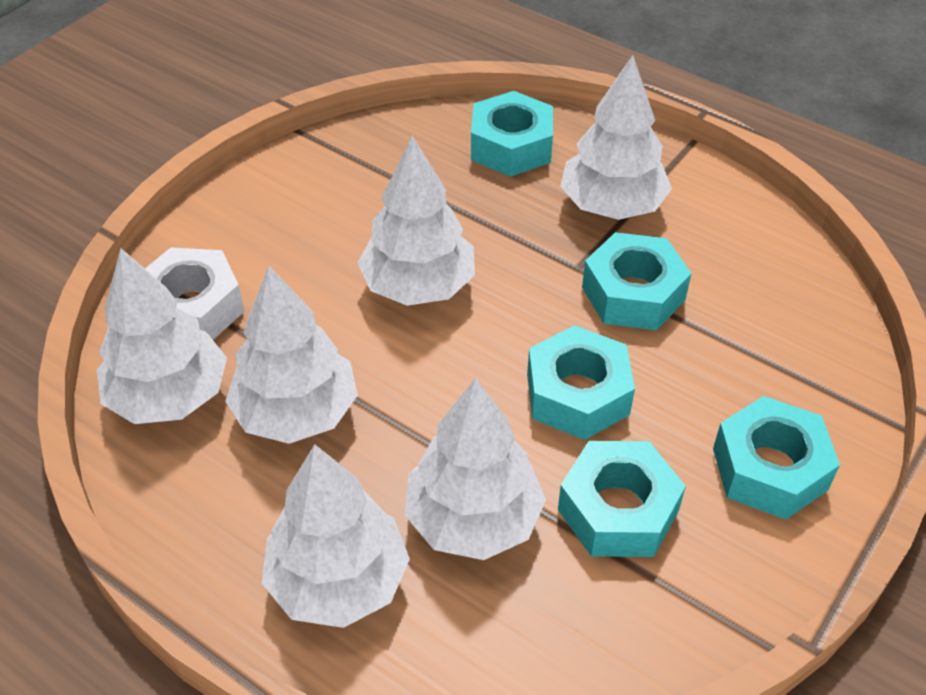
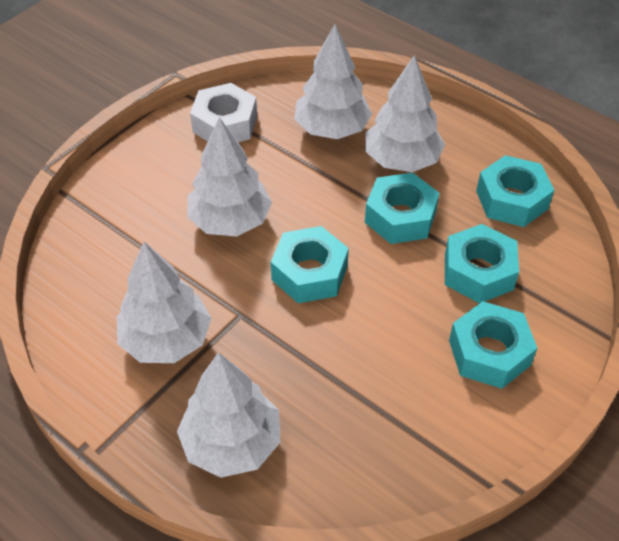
white tree: [97,248,227,424] [225,265,358,444] [262,444,410,628] [357,136,475,306] [405,378,546,560] [560,55,672,220] = 6 -> [117,242,212,363] [177,352,280,478] [187,117,272,237] [294,24,372,139] [365,55,445,172] = 5

